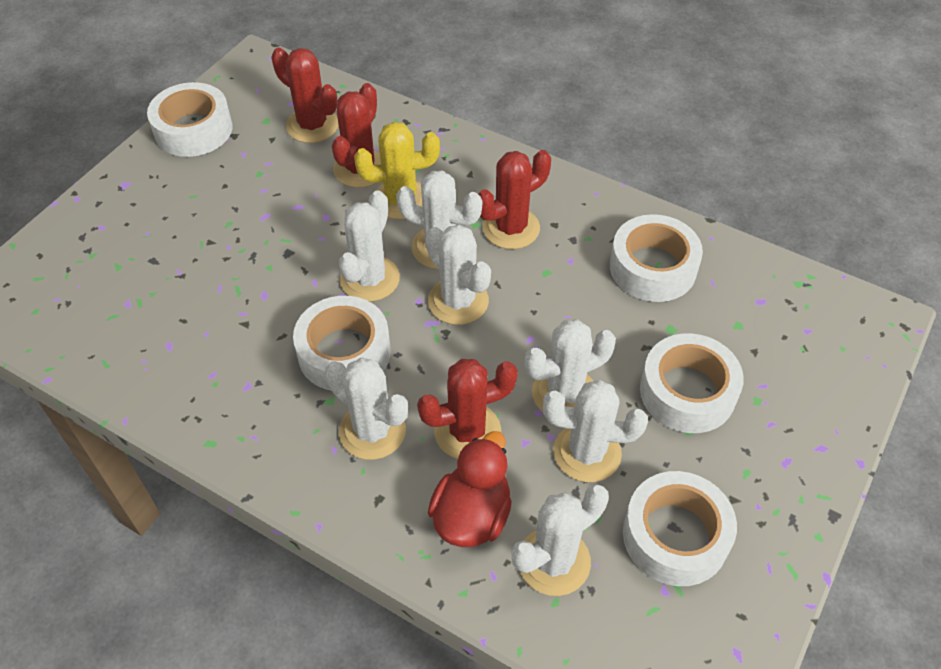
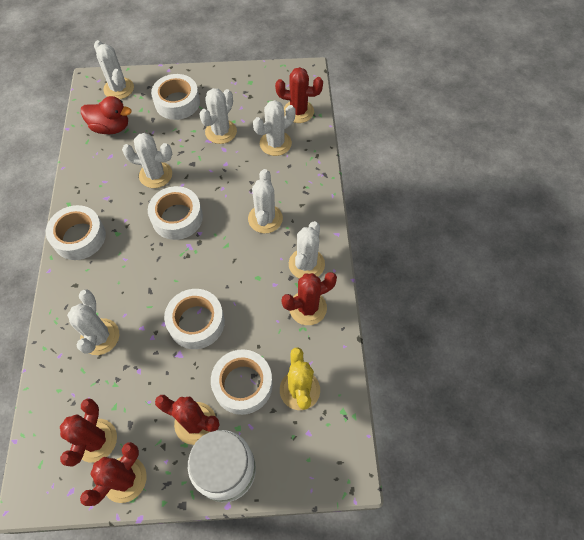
red cactus: [271,48,338,143] [332,83,381,188] [417,359,518,459] [478,150,551,249] = 4 -> [60,398,117,467] [80,442,147,506] [155,395,220,445] [275,67,323,123] [281,272,337,325] = 5
white jar: none = 0 -> [188,430,256,502] = 1

